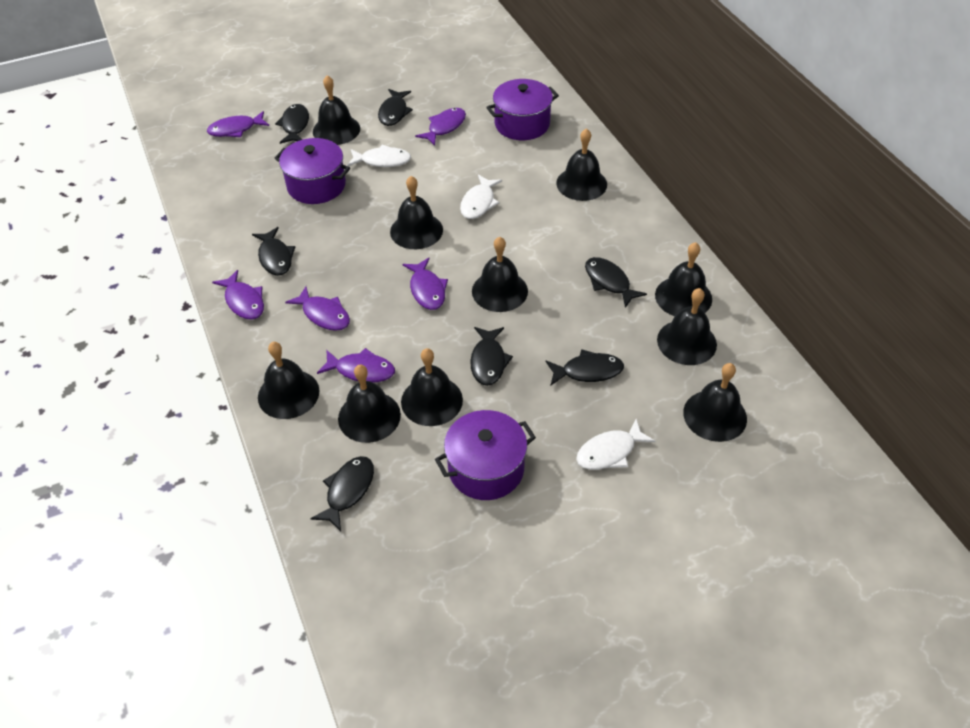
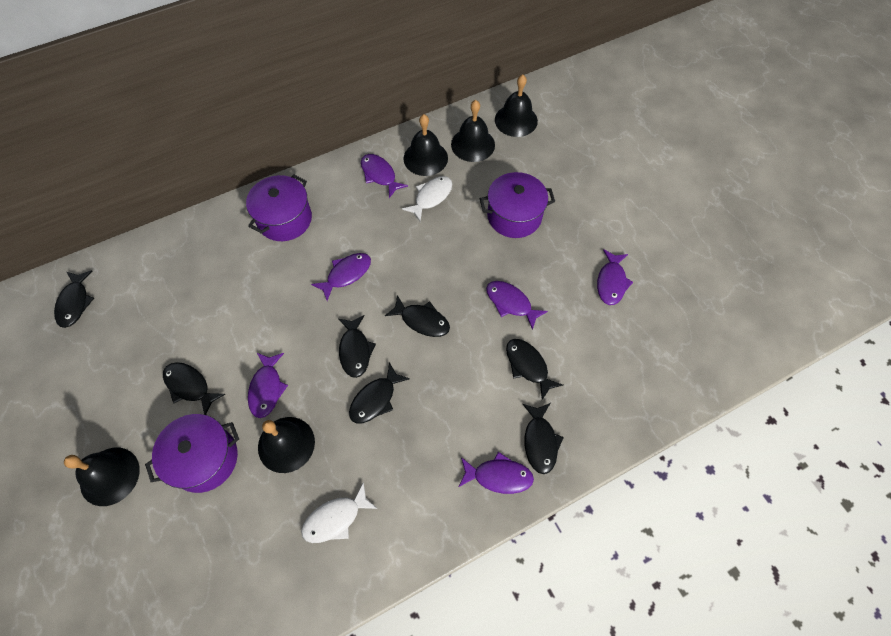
black bell: [258,342,319,419] [313,75,360,145] [338,365,401,443] [390,176,443,249] [401,348,463,426] [472,237,528,312] [556,128,607,201] [655,242,712,316] [657,288,717,365] [683,363,747,442] = 10 -> [64,448,140,506] [258,417,315,473] [403,114,448,176] [451,100,495,162] [495,75,538,137] = 5
white fish: [347,144,411,167] [460,175,502,219] [576,419,656,470] = 3 -> [301,482,378,543] [402,176,452,221] = 2

